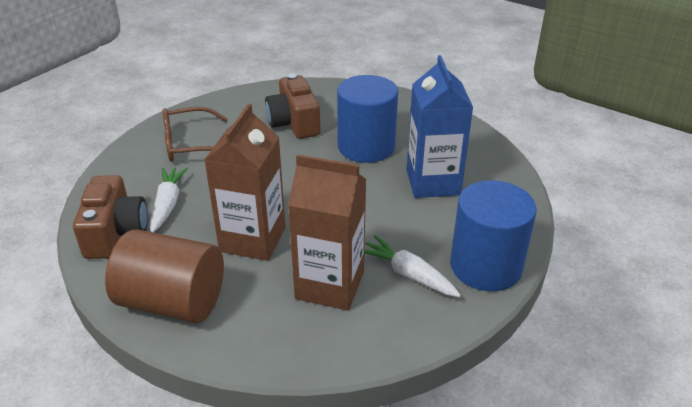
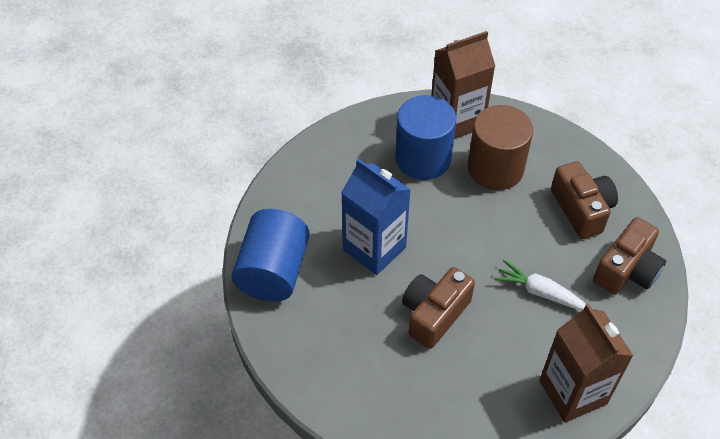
brown camera: [73,175,148,259] [265,74,320,139] = 2 -> [402,267,475,349] [551,161,618,239] [593,217,666,295] = 3
brown glasses: [162,107,227,162] = 1 -> none = 0
white carrot: [149,167,188,232] [364,235,461,297] = 2 -> [494,260,586,310] = 1

